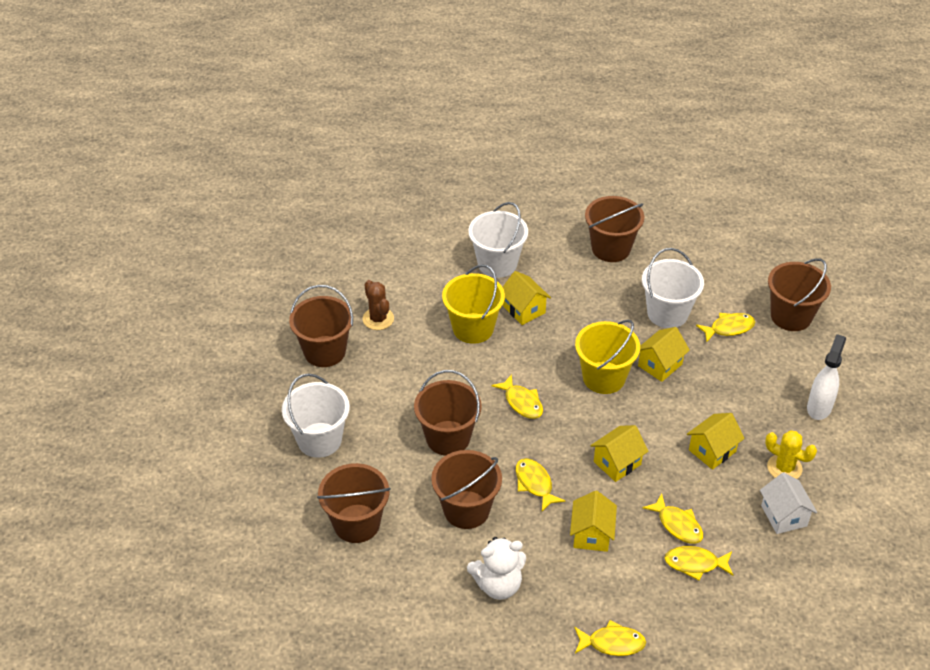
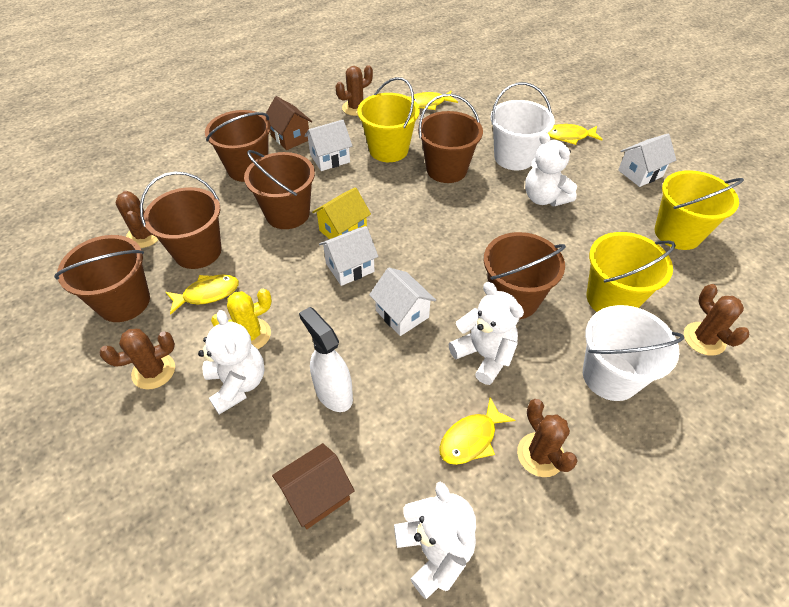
brown cactus: [363,280,394,330] = 1 -> [99,329,175,389] [116,191,158,248] [335,65,373,116] [517,399,578,477] [684,284,749,356] = 5
brown house: none = 0 -> [265,96,312,150] [272,443,354,529] = 2
white bucket: [282,373,350,458] [468,202,528,278] [642,248,704,328] = 3 -> [490,82,555,170] [583,305,684,401] = 2
white house: [760,472,817,534] = 1 -> [304,120,352,171] [319,226,379,286] [369,268,436,336] [618,134,676,187] = 4
white teddy bear: [467,537,526,600] = 1 -> [198,310,265,414] [394,482,476,599] [449,282,524,385] [525,132,577,206] = 4
yellow bucket: [442,264,505,344] [575,320,640,394] = 2 -> [357,77,420,162] [587,232,676,312] [655,170,744,250] = 3
yellow fish: [492,374,543,419] [516,458,565,511] [574,620,646,656] [643,493,703,544] [664,546,733,581] [696,313,755,343] = 6 -> [166,274,239,315] [410,91,458,110] [439,397,515,465] [548,124,603,145] = 4
yellow house: [503,271,551,325] [570,491,617,552] [590,425,648,482] [638,327,690,382] [687,413,745,470] = 5 -> [312,187,371,239] = 1

